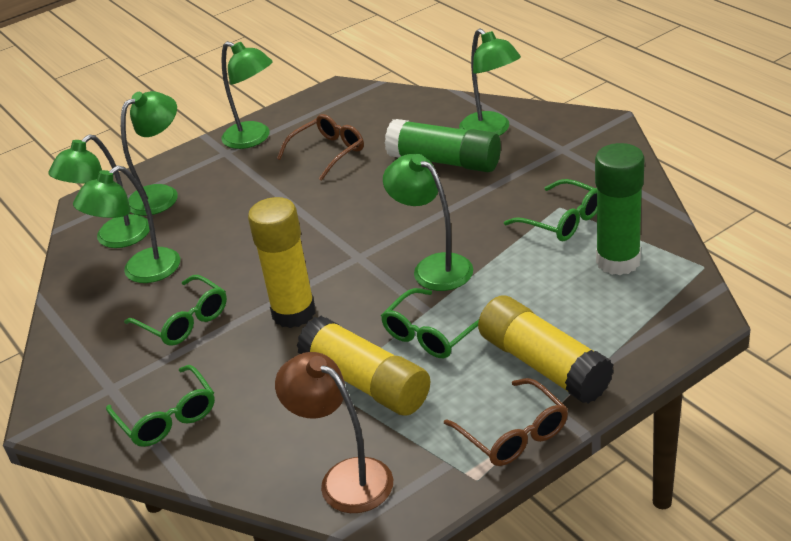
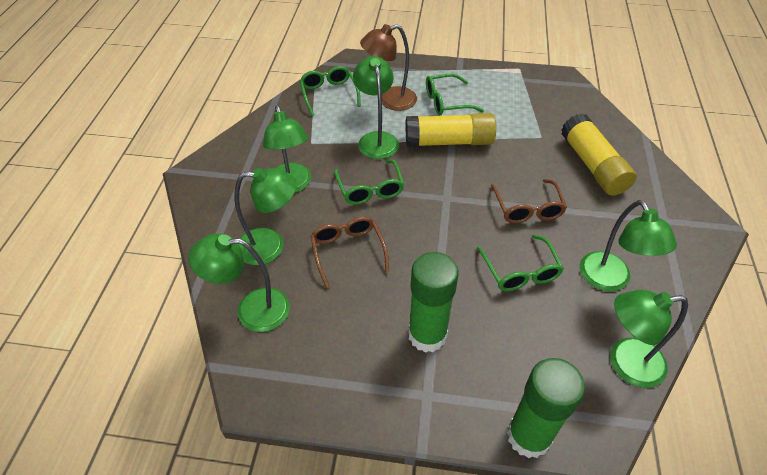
yellow glue stick: [248,197,316,328] [297,316,430,416] [478,295,614,404] = 3 -> [405,113,496,147] [561,114,636,195] = 2

